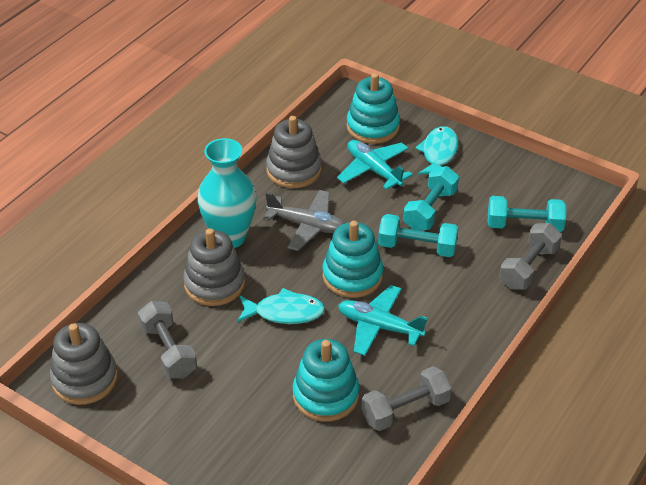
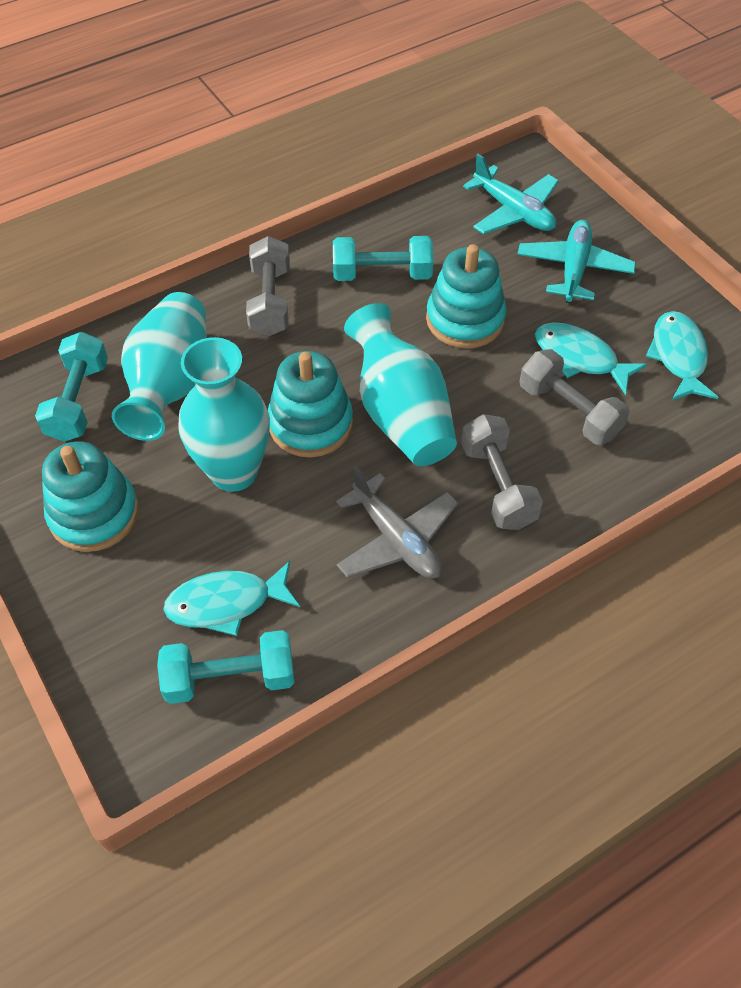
grey stacking toy: [50,323,118,405] [183,228,245,306] [266,116,322,188] = 3 -> none = 0
turquoise fish: [237,288,325,324] [415,126,458,175] = 2 -> [163,561,300,636] [535,322,647,395] [646,311,718,401] = 3
turquoise vase: [197,138,256,248] = 1 -> [112,292,207,441] [178,337,270,492] [344,303,457,466] = 3

